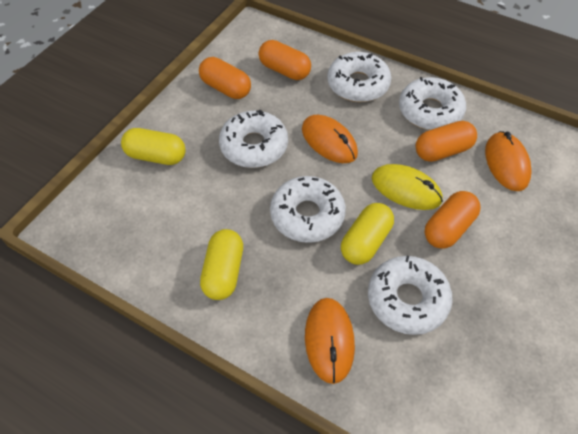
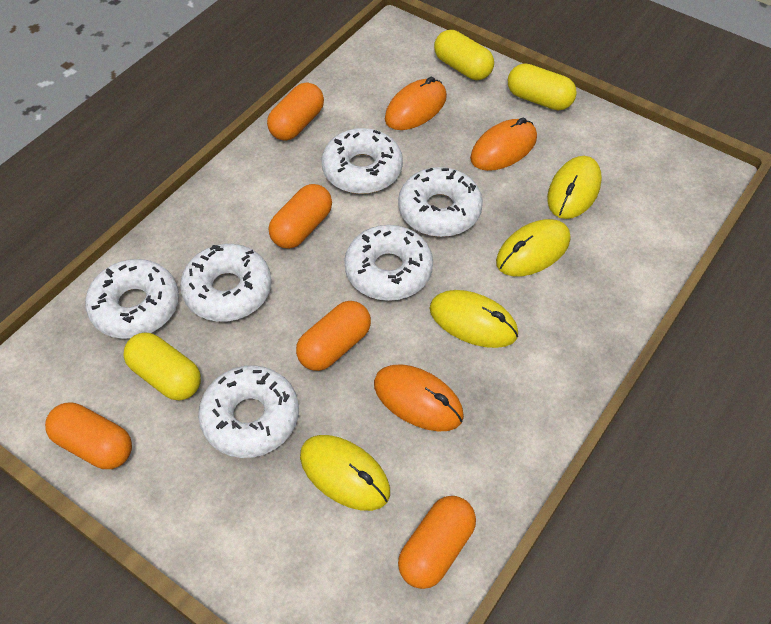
orange capsule: [199,57,251,99] [259,40,311,80] [415,121,477,162] [424,191,481,249] = 4 -> [45,403,132,469] [267,83,324,140] [269,184,332,249] [296,301,371,371] [398,496,476,589] = 5
white donut: [219,110,288,168] [270,176,346,243] [327,52,391,102] [368,256,453,335] [399,77,466,130] = 5 -> [85,259,179,339] [180,244,272,322] [198,365,299,458] [321,128,403,194] [344,225,433,301] [398,167,483,237] = 6
yellow mouse: [372,164,443,210] = 1 -> [300,435,390,511] [430,290,518,348] [496,219,570,276] [547,156,602,219] = 4

